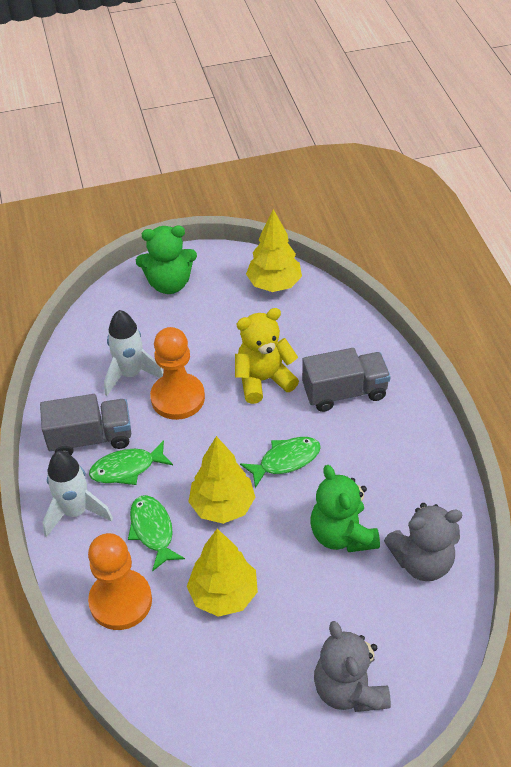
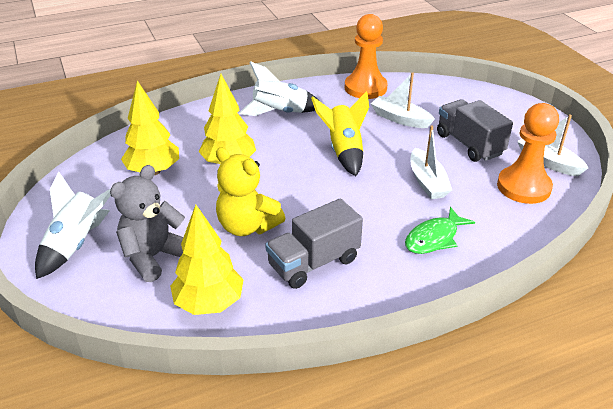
green fish: [89,440,173,485] [128,495,185,572] [240,437,321,488] = 3 -> [405,207,475,254] = 1
green teddy bear: [136,226,197,294] [311,465,380,552] = 2 -> none = 0
grey teddy bear: [314,621,391,712] [384,503,462,581] = 2 -> [110,165,185,282] = 1
white boat: none = 0 -> [371,72,435,128] [410,126,452,199] [517,114,588,176] = 3
yellow rocket: none = 0 -> [311,91,369,176] = 1

